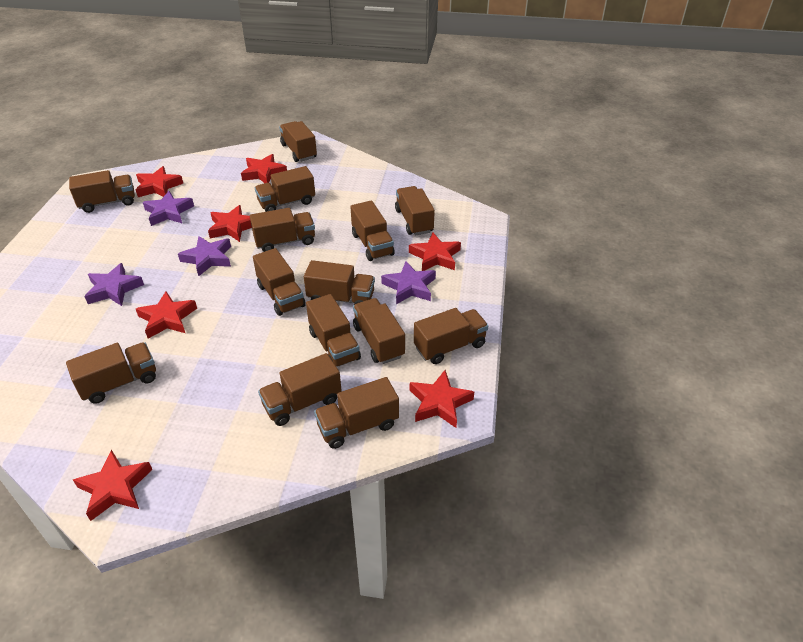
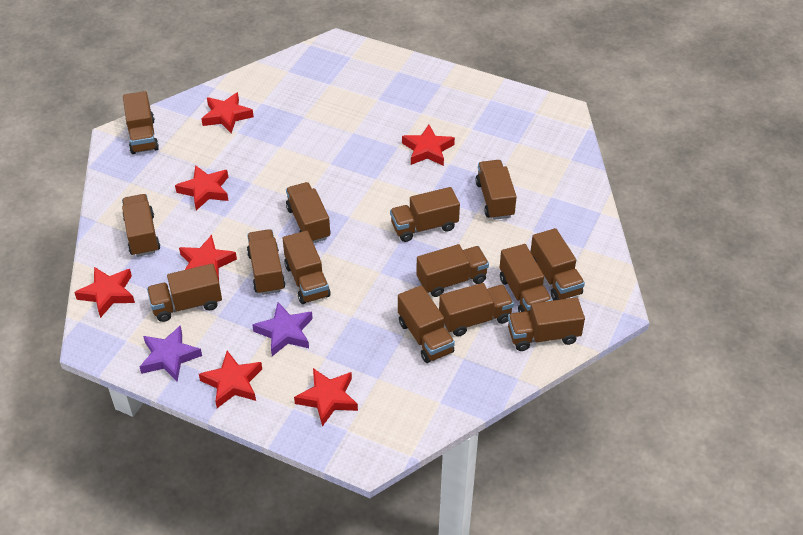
purple star: [84,263,144,306] [143,191,194,226] [178,236,231,277] [381,261,436,304] = 4 -> [140,326,202,382] [252,302,313,356] = 2

